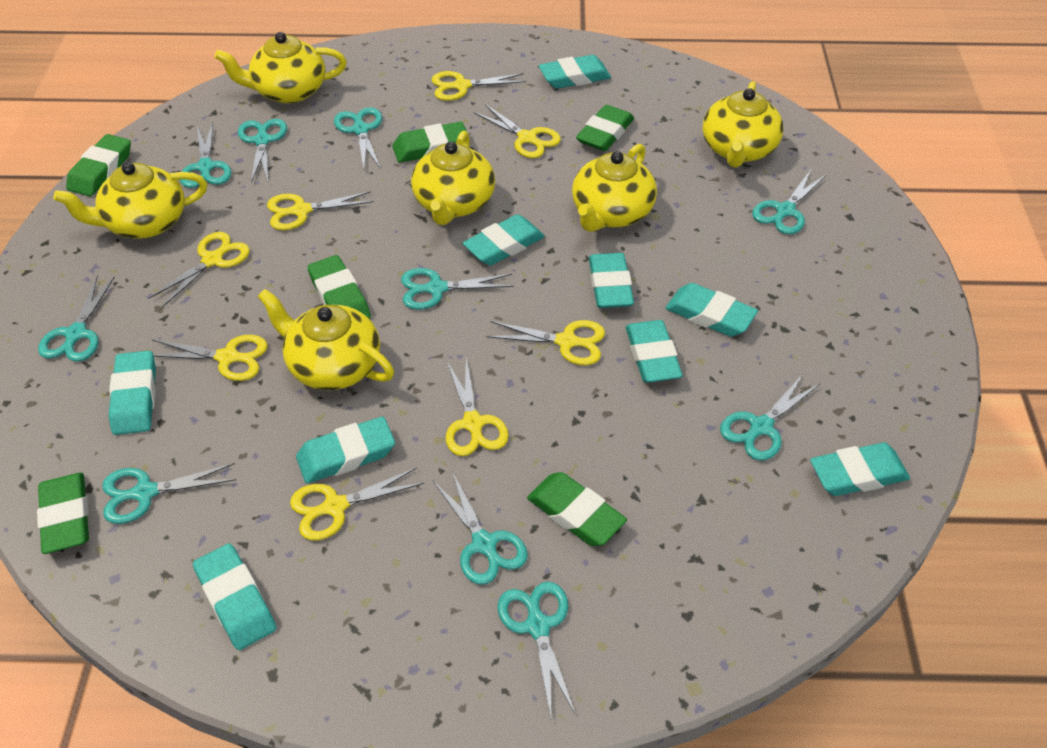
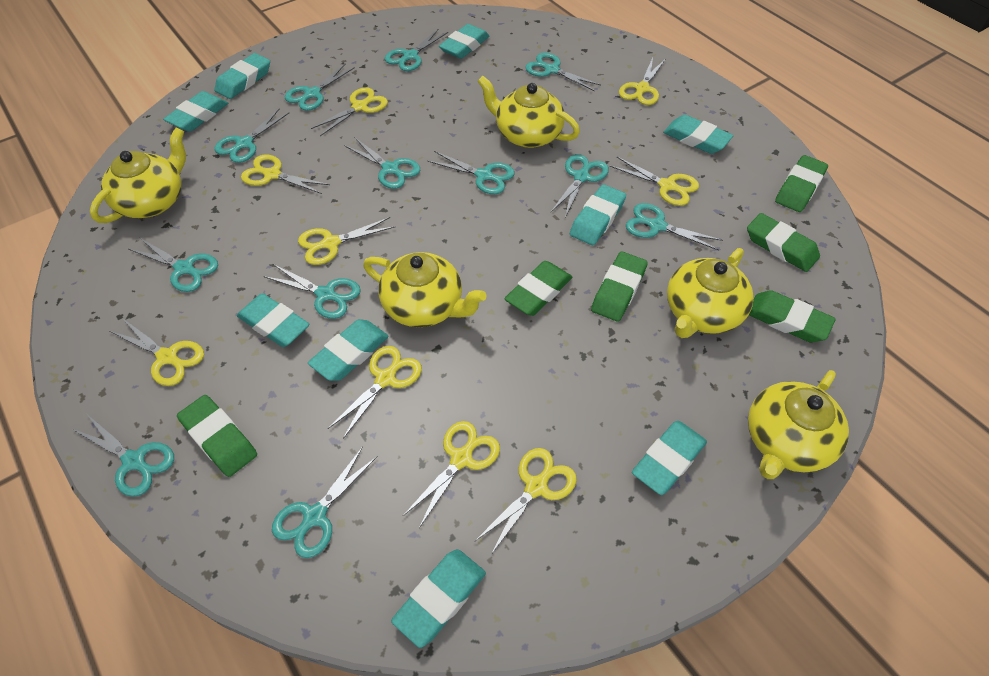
turquoise scissors: [38,276,115,362] [102,463,236,524] [180,123,231,188] [238,119,287,183] [334,107,382,169] [401,268,514,310] [433,471,528,585] [497,582,576,717] [720,374,820,461] [752,170,827,234] = 10 -> [73,415,174,497] [129,237,218,292] [214,109,289,163] [263,264,361,319] [272,447,378,558] [285,64,355,111] [344,137,420,189] [385,29,448,71] [427,151,515,194] [525,53,601,91] [551,154,609,217] [626,203,723,251] = 12
yellow scissors: [149,232,250,307] [153,335,268,381] [267,191,374,230] [290,467,424,541] [431,71,526,101] [446,358,509,456] [474,104,561,158] [486,320,605,366] = 8 -> [110,318,204,386] [241,155,330,194] [298,217,395,265] [311,87,388,136] [328,346,422,439] [403,421,500,528] [474,448,577,556] [610,157,699,206] [619,58,665,105] = 9
yellow teapot: [53,162,207,239] [214,32,346,104] [257,289,394,390] [411,131,495,225] [572,144,657,232] [703,81,783,168] = 6 -> [90,127,186,223] [363,252,486,327] [477,76,580,148] [667,248,754,338] [748,370,849,479] = 5

